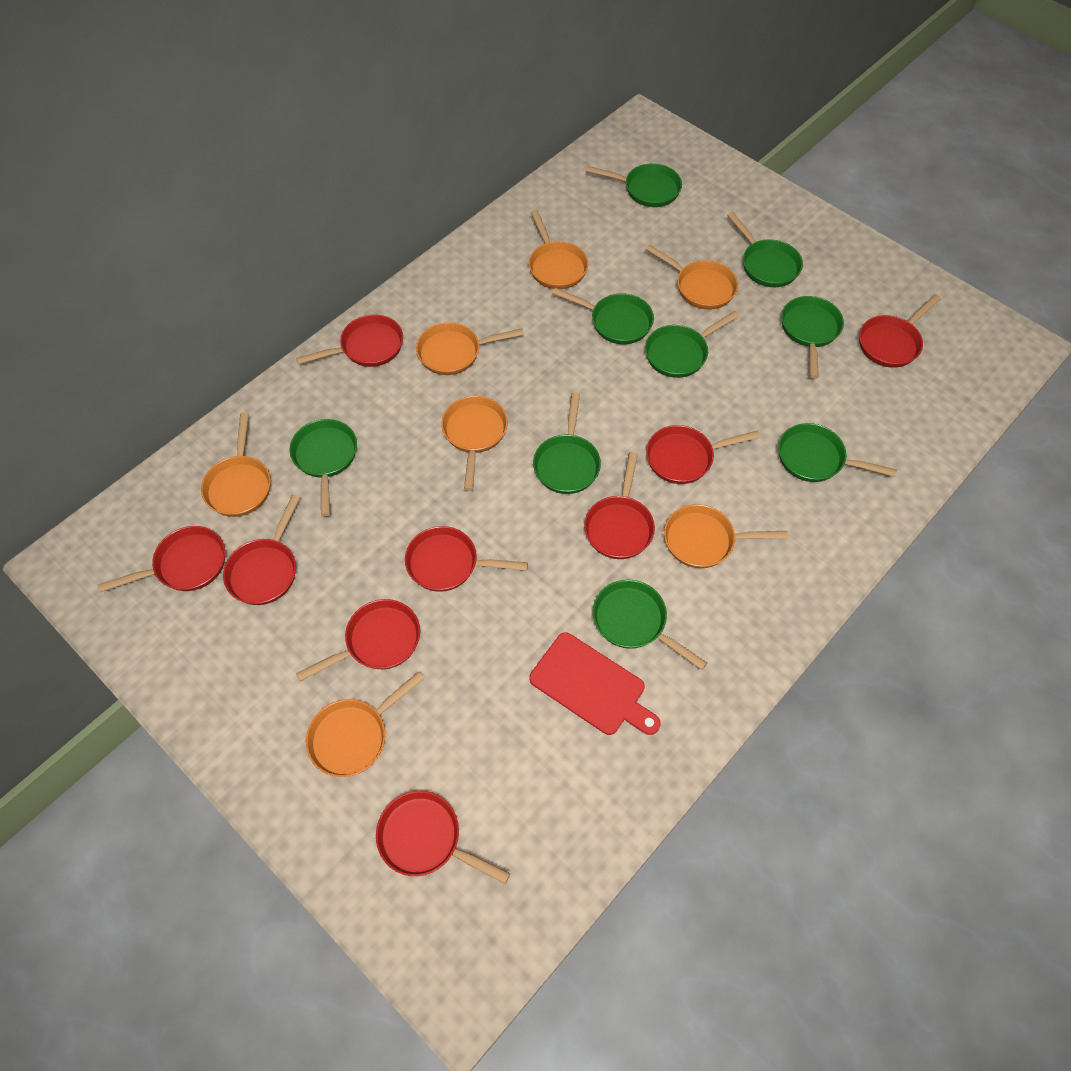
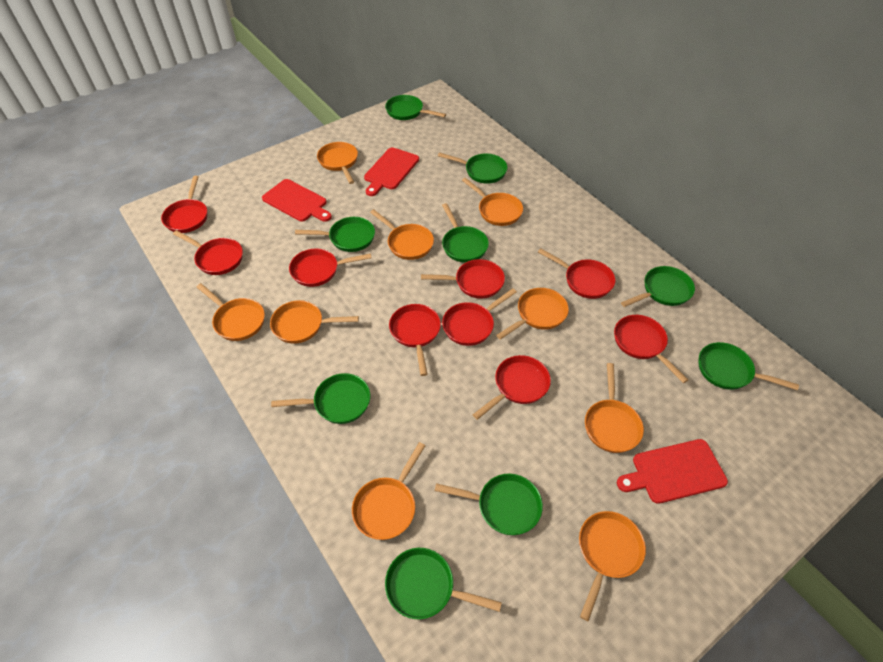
orange pan: [201,412,271,517] [306,671,425,777] [416,322,524,375] [441,396,508,491] [529,210,588,289] [645,244,738,310] [664,504,788,568] = 7 -> [197,283,265,341] [270,300,359,344] [317,142,358,184] [352,442,426,540] [370,209,434,260] [462,178,523,226] [496,288,569,340] [579,511,646,621] [585,363,644,453] = 9
red cutting board: [529,632,661,735] = 1 -> [262,179,332,222] [364,147,419,196] [617,439,728,504] = 3

